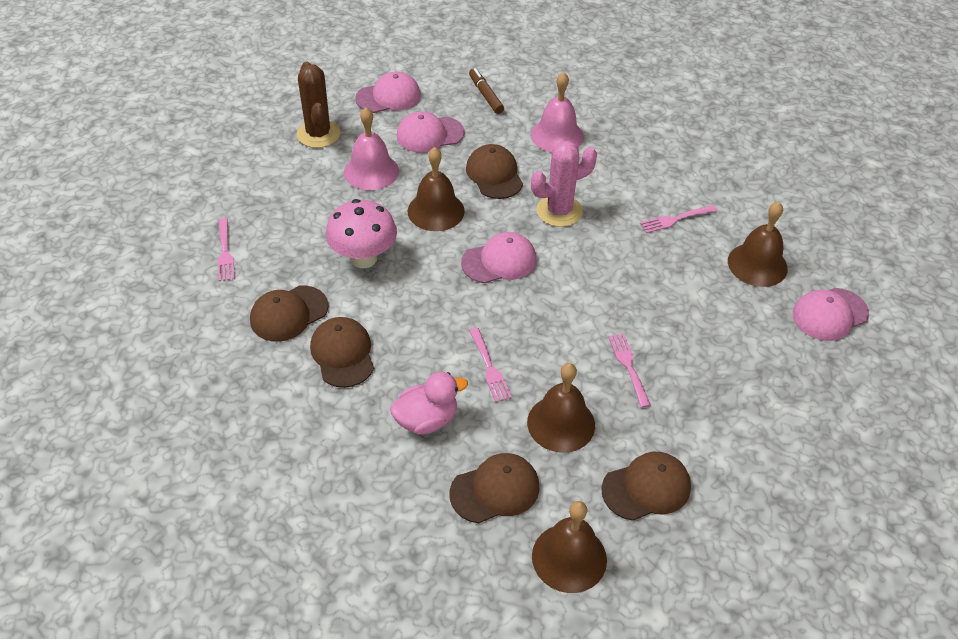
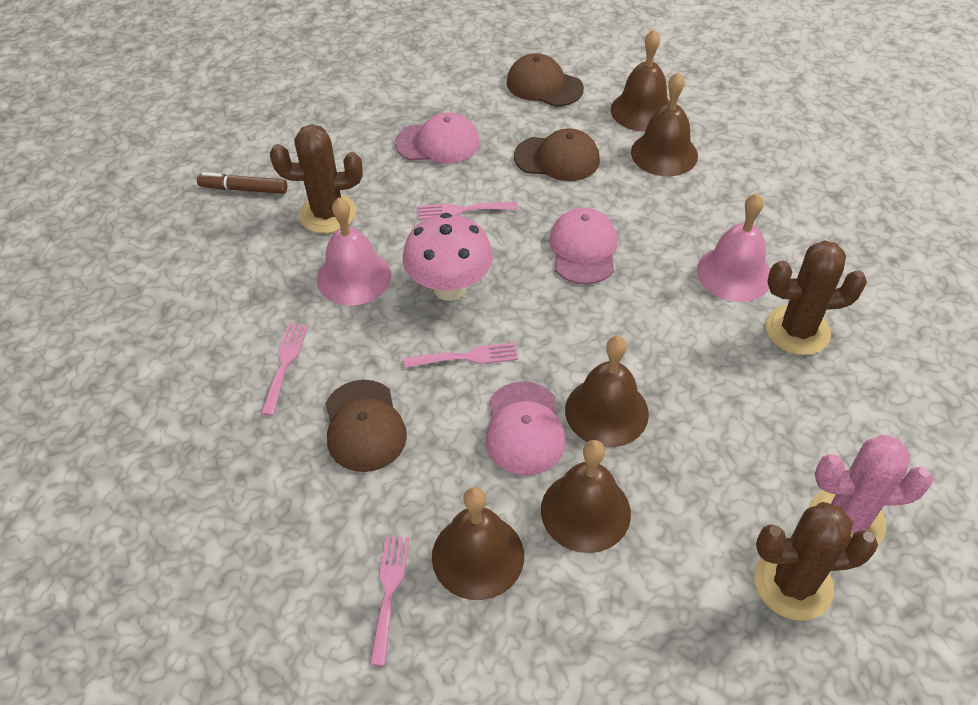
brown bell: [408,147,465,231] [527,363,595,453] [532,501,607,593] [728,202,788,287] = 4 -> [432,487,524,600] [541,440,631,553] [565,336,649,447] [611,29,670,132] [631,72,698,176] = 5
brown cactus: [297,62,340,148] = 1 -> [270,124,363,233] [754,502,878,621] [765,240,867,355] = 3
brown cap: [250,286,329,342] [310,317,374,388] [449,453,540,523] [466,144,523,199] [601,452,691,521] = 5 -> [325,380,407,472] [507,53,584,107] [514,129,600,181] = 3
pink cap: [355,72,421,113] [397,111,465,153] [461,232,536,283] [793,288,869,341] = 4 -> [395,112,480,164] [486,382,566,475] [549,208,617,284] = 3
pink duck: [390,372,468,435] = 1 -> none = 0

